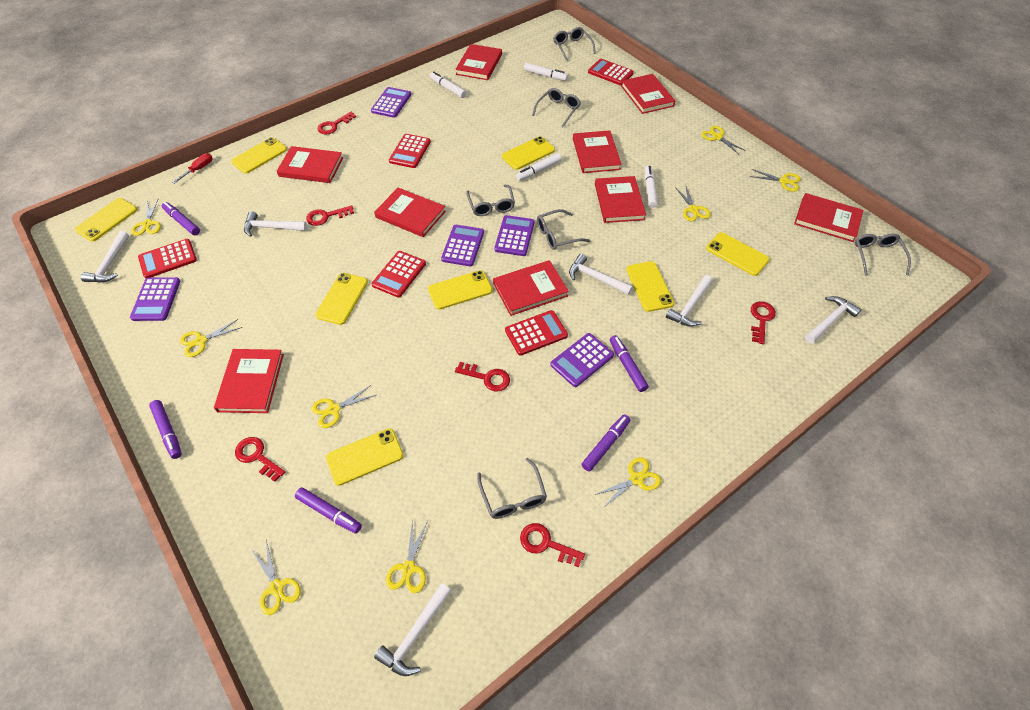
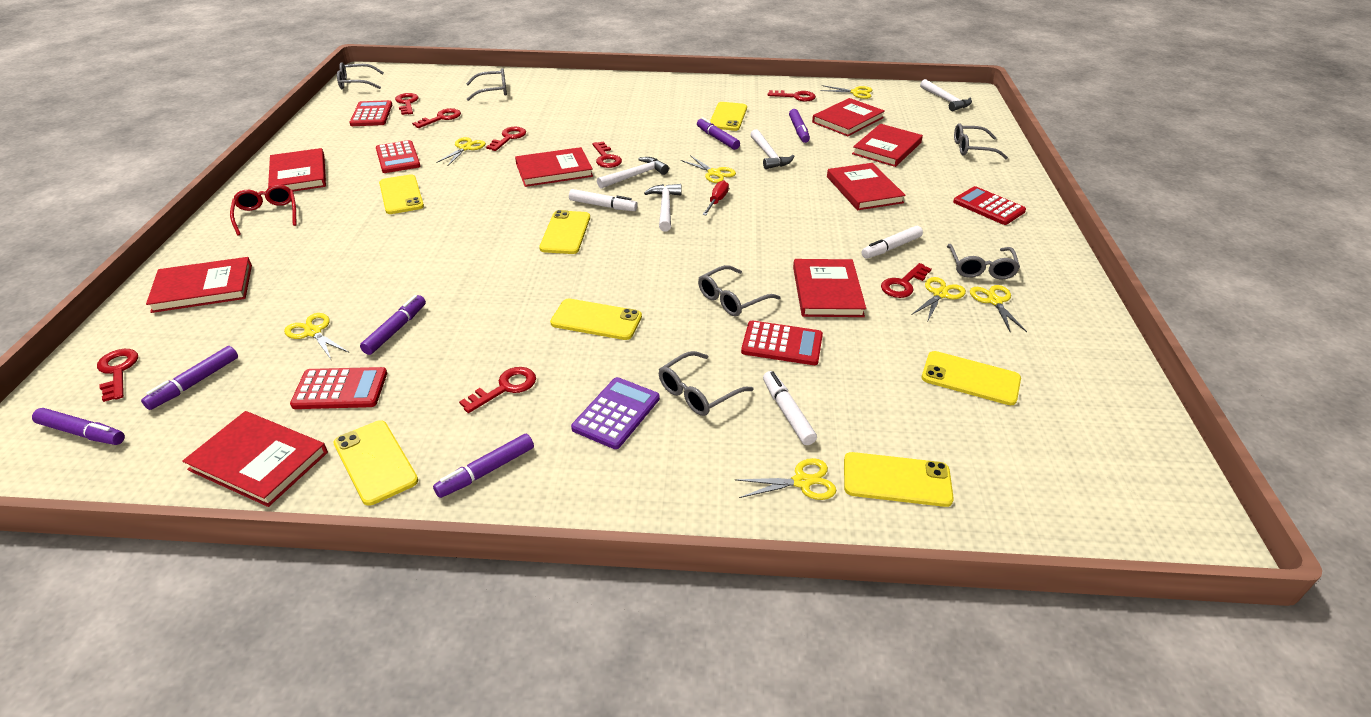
purple calculator: [130,277,180,321] [371,87,411,118] [441,225,484,267] [494,215,535,256] [550,333,614,387] = 5 -> [571,377,660,449] = 1
purple marker: [149,400,182,459] [162,202,200,235] [295,487,362,534] [581,414,630,472] [610,335,649,392] = 5 -> [32,408,125,445] [141,346,238,410] [360,295,426,355] [433,434,534,498] [697,117,740,150] [789,109,810,143] = 6
red book: [214,349,284,413] [277,146,343,183] [374,188,446,237] [455,44,502,80] [493,260,569,316] [573,130,622,173] [595,176,646,223] [621,74,675,114] [794,193,863,242] = 9 -> [146,257,252,313] [182,411,328,507] [268,148,326,192] [515,147,593,187] [793,259,866,317] [812,98,885,136] [827,163,906,210] [852,124,923,167] = 8
red glasses: none = 0 -> [230,185,296,236] = 1
red key: [235,437,285,482] [306,205,354,226] [317,112,356,135] [455,362,510,392] [520,523,585,567] [751,301,776,344] = 6 -> [97,349,138,402] [395,93,419,115] [412,108,461,128] [459,367,536,413] [486,127,526,151] [592,141,622,168] [768,90,816,101] [881,263,931,298] = 8
white hammer: [81,231,129,283] [244,211,307,237] [374,583,451,676] [569,254,633,295] [666,275,712,327] [805,296,862,344] = 6 -> [597,157,669,189] [644,184,681,231] [750,129,795,169] [920,79,972,111] = 4
white marker: [430,72,466,98] [516,153,562,181] [524,63,568,81] [645,165,658,208] = 4 -> [569,189,638,211] [763,371,817,445] [862,226,923,259] = 3
yellow phone: [75,198,137,241] [231,137,287,174] [315,273,368,325] [326,428,404,486] [428,270,492,310] [502,136,555,170] [626,261,674,312] [706,232,770,276] = 8 -> [334,420,418,506] [379,174,424,214] [539,210,590,254] [550,299,642,340] [710,102,747,131] [844,452,954,507] [922,351,1021,405] = 7
yellow scissors: [131,198,161,236] [179,319,242,357] [251,540,301,615] [311,385,376,428] [386,519,428,593] [594,457,661,508] [675,187,711,221] [701,126,746,154] [749,169,801,192] = 9 -> [284,313,348,359] [436,137,486,166] [681,155,736,183] [734,458,836,500] [820,85,872,99] [911,277,966,320] [970,285,1027,333] = 7

